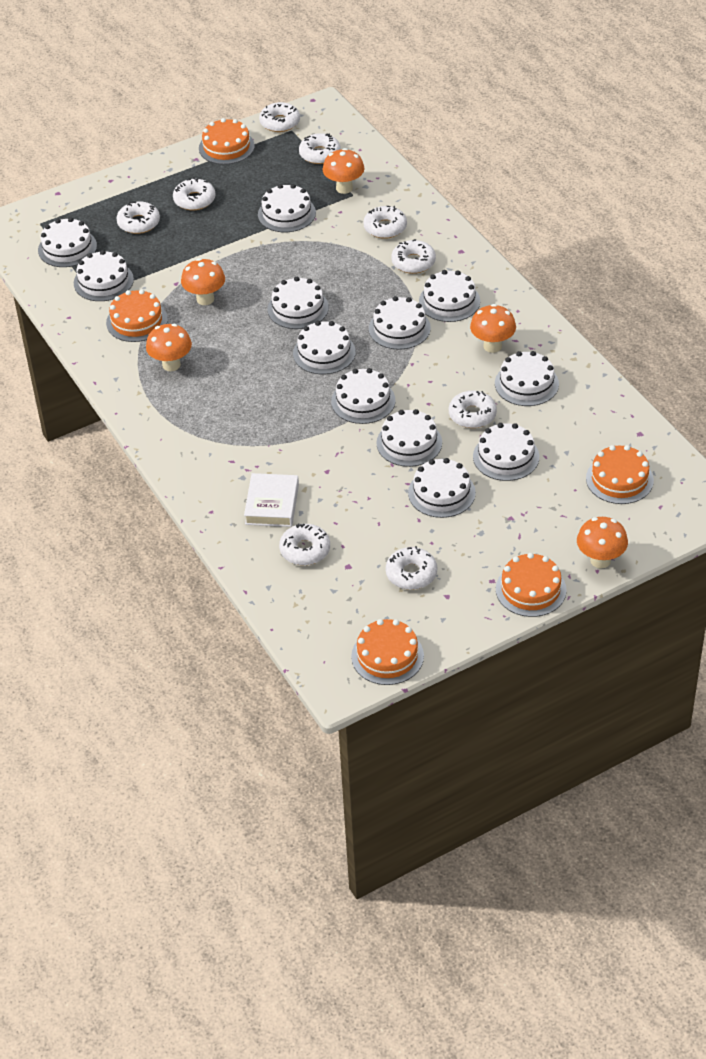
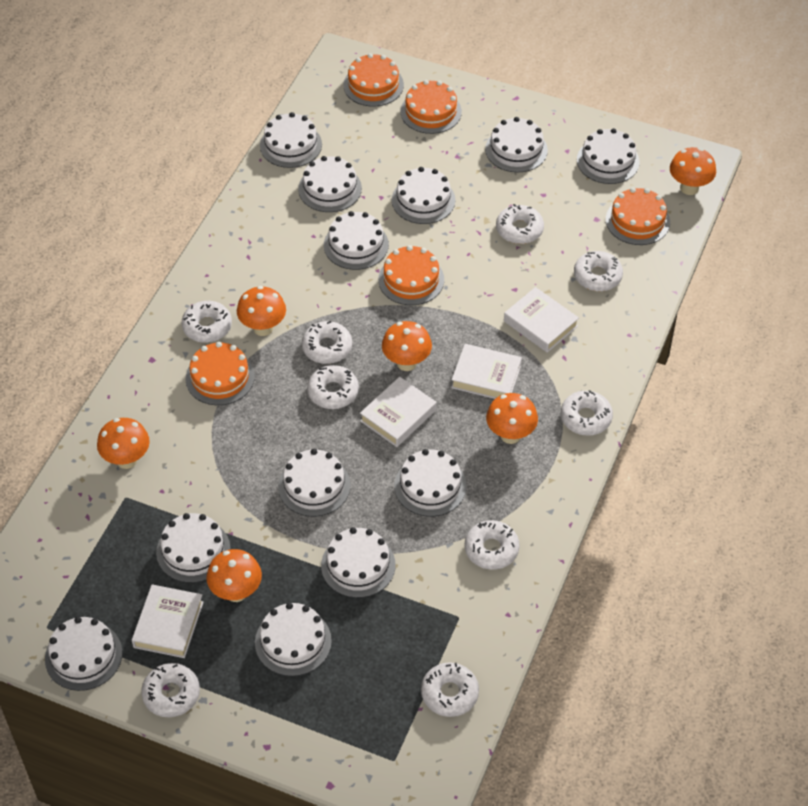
orange mushroom: [146,324,192,371] [181,258,225,305] [323,148,364,194] [470,304,516,353] [577,517,628,568] = 5 -> [97,418,150,469] [206,549,262,602] [237,286,286,336] [382,321,432,371] [486,393,538,444] [670,147,716,195] = 6
white book: [244,473,299,527] = 1 -> [132,584,204,658] [360,377,436,447] [451,344,522,399] [504,287,579,353] = 4

